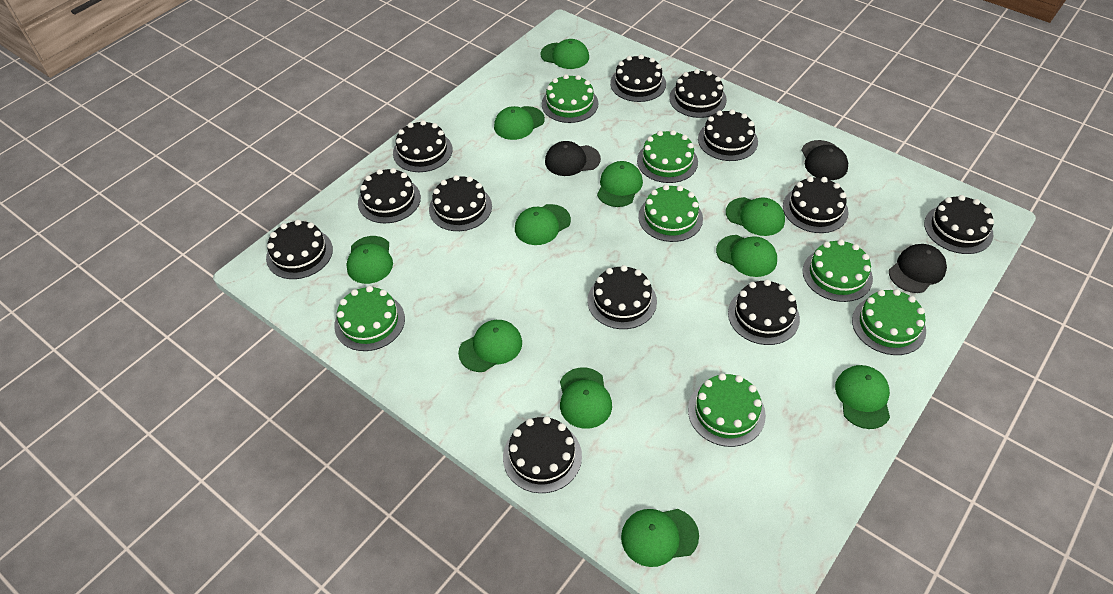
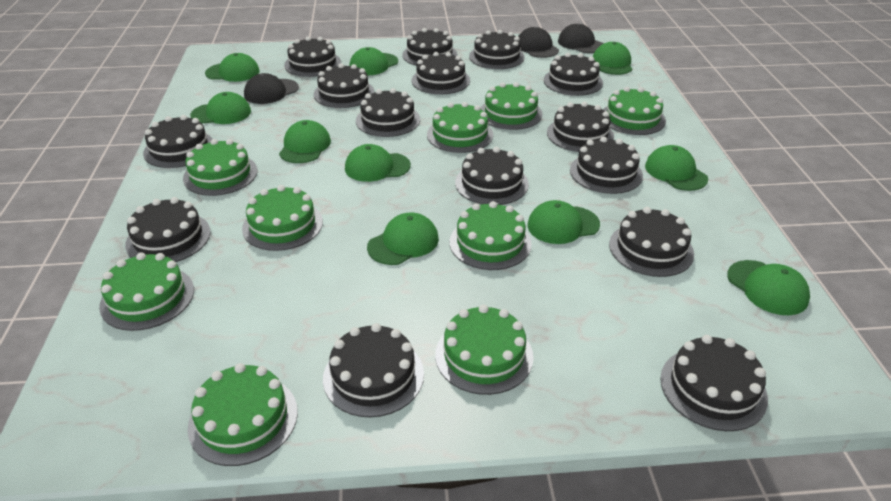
black cake: [266,220,333,279] [358,168,421,223] [393,120,452,172] [429,175,492,231] [503,416,582,493] [587,265,657,329] [610,54,666,102] [669,69,727,118] [698,109,758,161] [728,279,800,345] [783,176,849,233] [924,195,994,254] = 12 -> [125,197,211,262] [143,115,213,168] [284,37,341,77] [314,63,374,108] [323,323,424,417] [356,88,420,137] [402,28,457,66] [412,52,470,94] [455,147,529,205] [469,30,525,69] [544,53,603,96] [547,102,614,152] [570,137,643,194] [609,207,694,277] [660,335,768,431] = 15
green cake: [334,286,405,351] [542,74,598,123] [637,130,698,183] [638,185,703,242] [688,373,766,447] [803,239,873,302] [852,289,926,355] = 7 -> [99,253,194,331] [183,139,257,196] [188,363,298,466] [242,185,323,251] [427,102,493,153] [435,305,533,395] [450,201,532,270] [481,82,543,130] [603,87,666,135] = 9
green cap: [346,236,393,284] [458,320,522,372] [494,106,545,140] [515,204,571,245] [541,39,589,69] [560,367,612,429] [597,161,643,207] [621,509,699,567] [716,235,777,277] [726,197,785,236] [835,365,890,429] = 11 -> [190,92,251,124] [205,53,260,82] [279,120,331,163] [345,144,411,182] [350,47,398,75] [367,213,439,265] [528,200,600,244] [593,42,632,75] [645,145,708,191] [727,260,810,315] = 10

